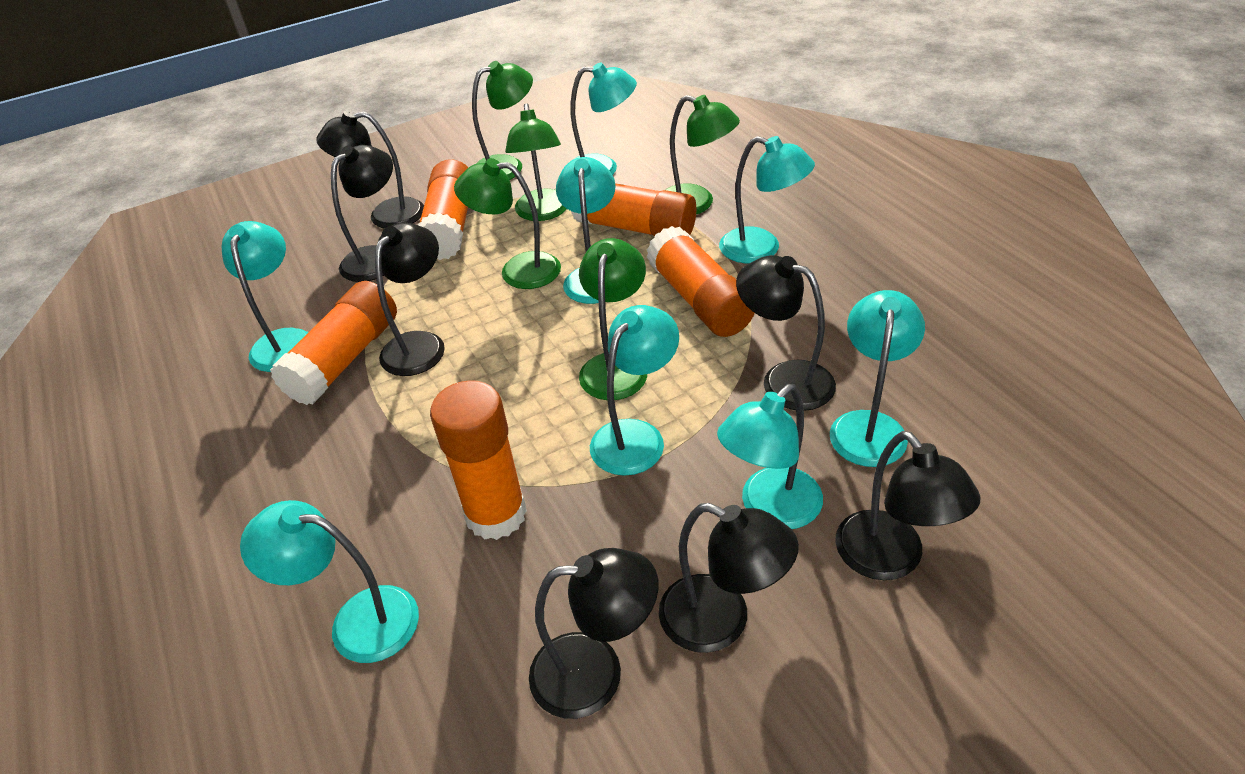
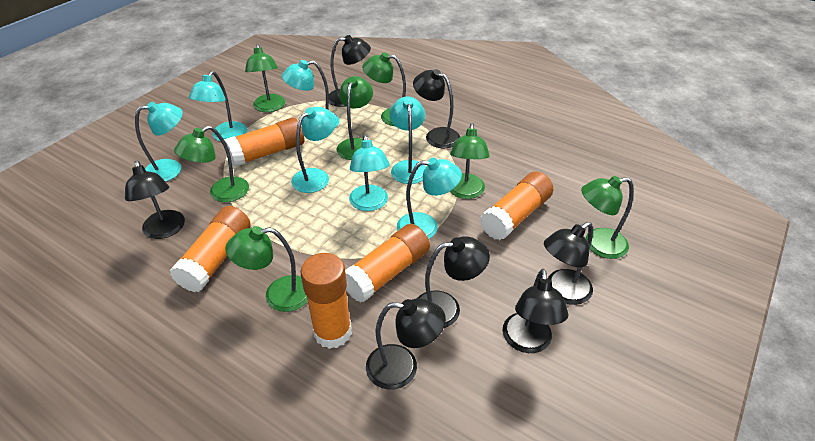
green lamp: [454,158,561,289] [472,61,533,180] [505,103,567,221] [579,238,647,400] [666,95,740,214] = 5 -> [174,126,249,202] [225,226,308,312] [245,44,285,112] [336,76,373,160] [362,52,406,126] [450,123,490,199] [581,176,634,259] = 7
turquoise lamp: [221,221,308,372] [240,500,419,663] [556,157,616,304] [570,62,637,175] [590,305,679,476] [717,384,823,529] [719,136,815,263] [830,290,925,467] = 8 -> [135,102,183,182] [189,71,247,142] [282,60,340,128] [291,107,336,193] [349,134,390,211] [389,97,426,184] [397,158,462,239] = 7

